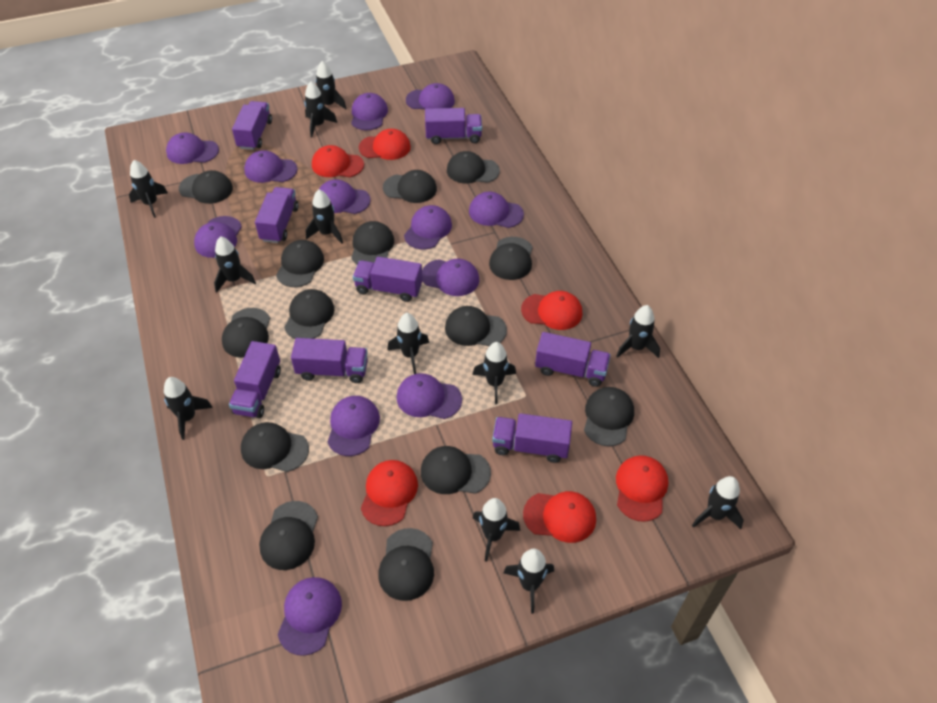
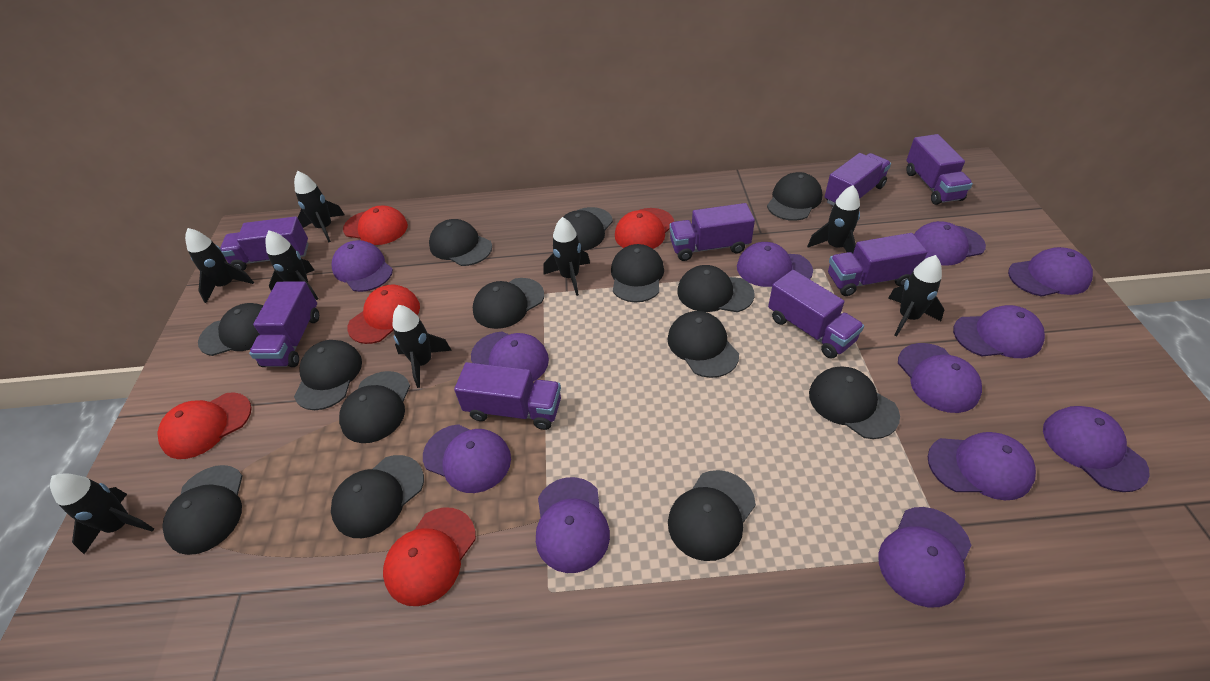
black rocket: [129,160,168,218] [164,377,213,440] [214,236,256,293] [304,81,337,138] [306,189,343,244] [316,61,347,109] [387,313,429,374] [473,342,516,404] [473,498,520,562] [503,549,554,614] [617,305,660,358] [692,476,744,529] = 12 -> [50,474,154,554] [185,228,254,303] [266,231,318,300] [294,171,344,242] [392,305,452,388] [543,217,590,296] [807,185,860,253] [888,255,944,337] = 8
red cap: [312,145,364,177] [359,129,411,160] [361,460,418,526] [521,291,582,330] [523,491,596,543] [616,455,668,522] = 6 -> [157,392,252,459] [343,206,408,245] [347,285,420,344] [383,507,476,606] [615,208,674,249] = 5

